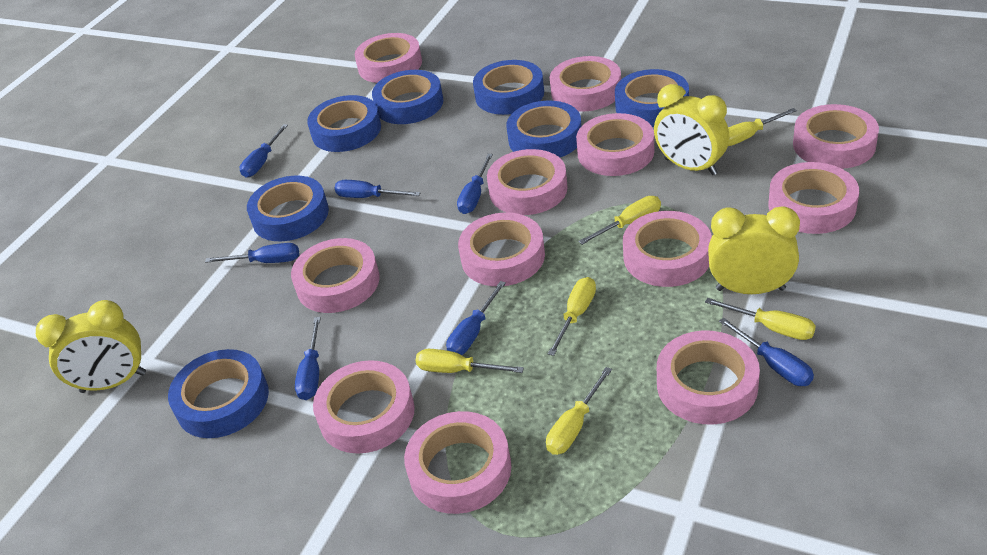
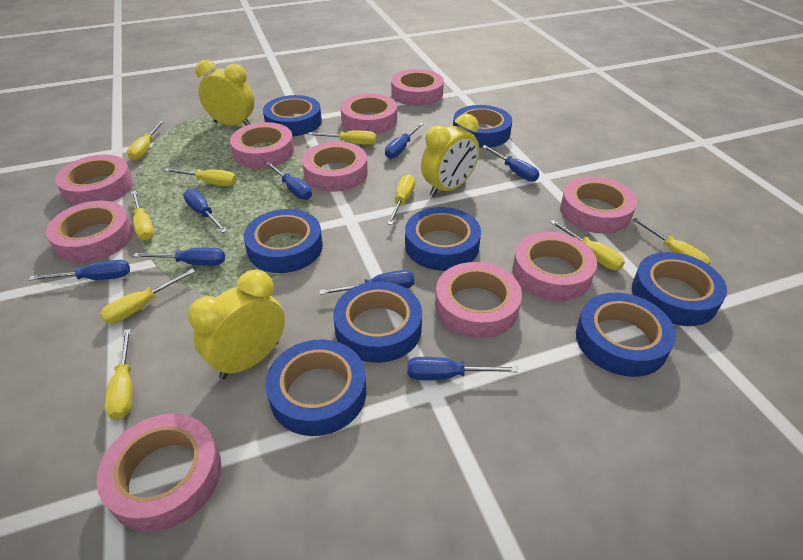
blue screwdriver: [205,243,299,263] [240,124,288,177] [295,317,321,400] [334,180,420,198] [446,281,506,355] [457,154,493,214] [719,318,814,386] = 7 -> [29,260,130,281] [133,248,225,266] [183,189,227,233] [265,162,312,200] [319,270,415,295] [385,123,423,159] [407,357,518,380] [482,145,539,182] = 8
blue tape: [168,349,269,438] [247,176,329,241] [307,95,381,152] [372,70,443,124] [473,60,544,115] [506,101,581,157] [615,69,689,127] = 7 -> [243,209,323,273] [263,95,322,136] [266,339,366,436] [333,281,422,363] [405,207,481,271] [453,105,512,148] [576,293,676,377] [632,252,727,326] = 8
pink tape: [291,238,380,313] [313,360,415,454] [355,33,422,83] [404,411,511,514] [458,213,545,286] [487,149,568,215] [550,56,621,112] [576,113,654,176] [623,211,712,287] [657,331,760,425] [768,162,859,234] [793,104,879,169] = 12 -> [46,201,133,263] [55,155,133,206] [96,414,221,532] [230,122,295,169] [302,142,368,192] [341,94,397,134] [391,69,444,106] [435,262,522,338] [512,232,597,301] [560,176,637,234] = 10
yellow screwdriver: [415,349,524,373] [546,367,612,455] [548,277,596,356] [578,196,661,245] [705,298,816,340] [728,108,797,146] = 6 -> [100,268,196,324] [104,329,133,420] [127,121,164,161] [131,191,154,240] [164,168,237,186] [308,130,377,145] [387,174,415,225] [550,220,625,270] [632,218,711,265] = 9

